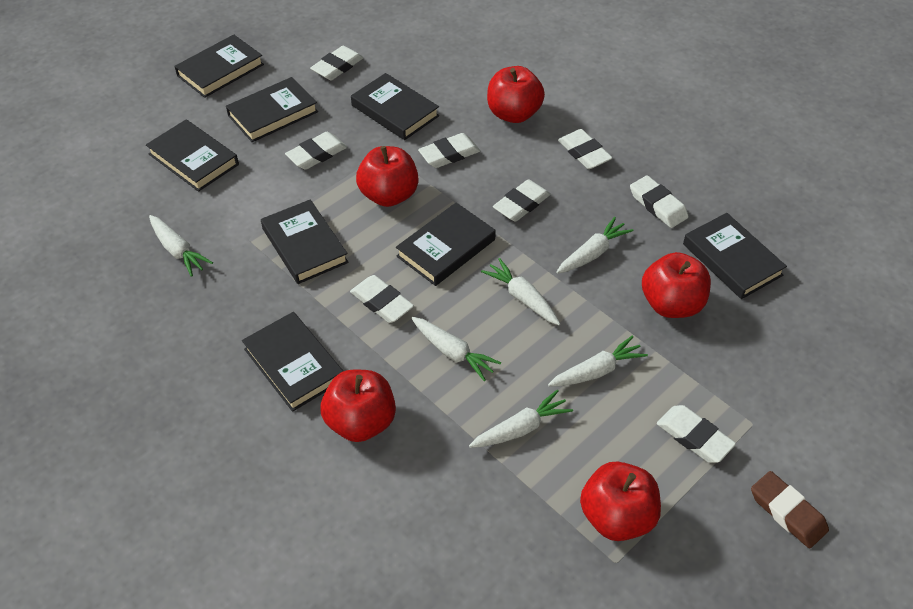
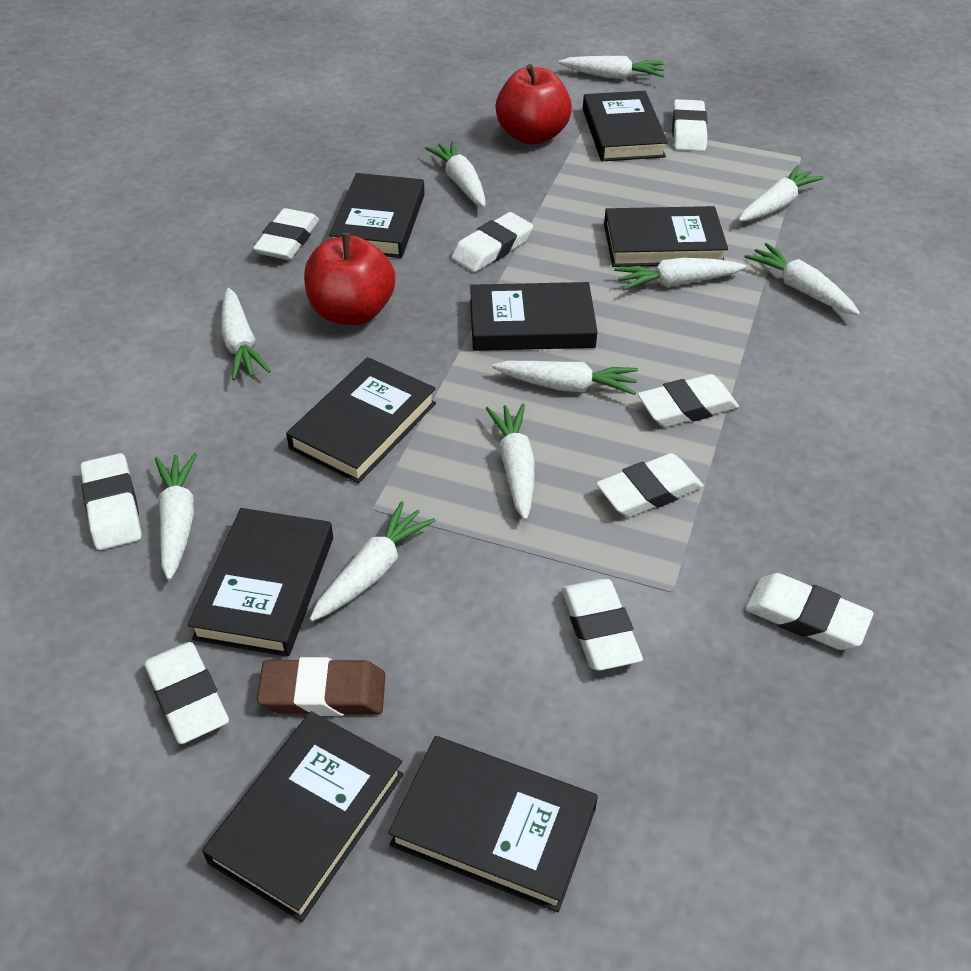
red apple: [321,370,396,442] [356,146,419,207] [487,66,545,123] [580,462,661,541] [642,252,711,318] = 5 -> [304,233,395,325] [496,64,572,145] = 2
white carrot: [149,215,213,277] [411,317,501,381] [469,390,573,448] [481,258,560,325] [548,336,648,387] [556,217,633,274] = 6 -> [155,453,197,581] [221,288,271,380] [310,501,436,622] [425,141,486,207] [485,404,535,520] [492,361,638,395] [559,56,665,79] [614,258,746,291] [738,165,824,222] [744,243,860,315] = 10
white eraser: [285,132,347,170] [310,46,364,80] [350,275,414,323] [418,133,480,168] [493,179,551,222] [558,129,612,169] [630,175,689,228] [657,405,736,463] = 8 -> [80,453,142,550] [144,642,229,744] [253,208,319,260] [452,212,533,272] [562,579,643,671] [596,453,704,517] [638,374,739,427] [672,99,708,151] [745,573,874,650] = 9

